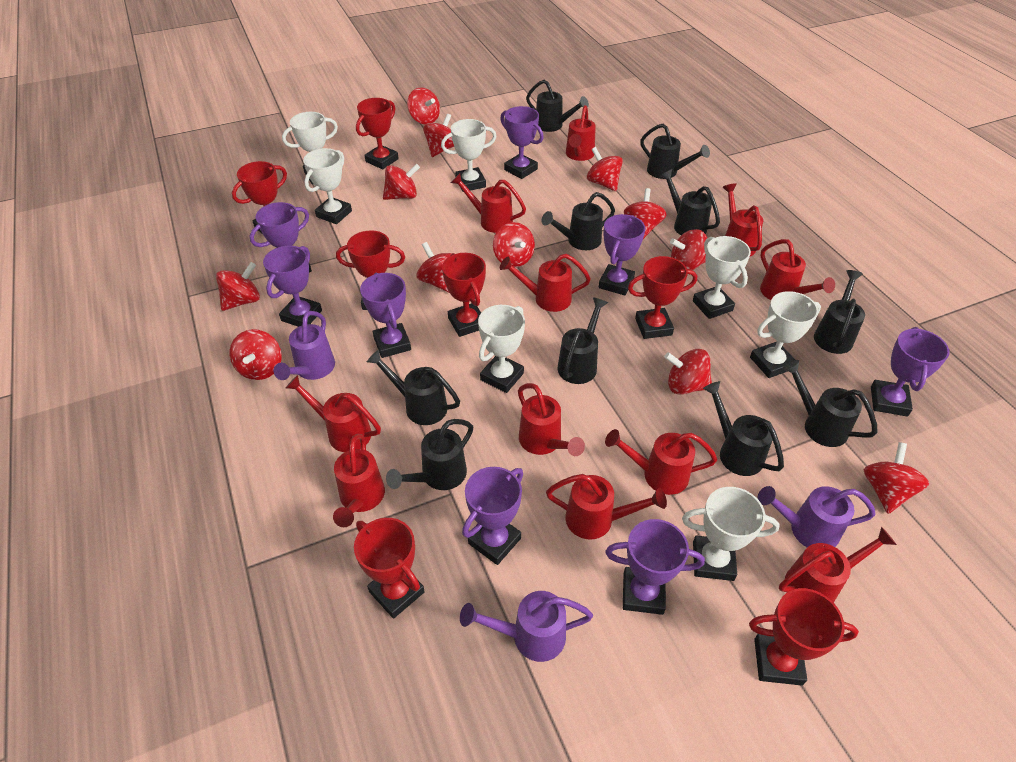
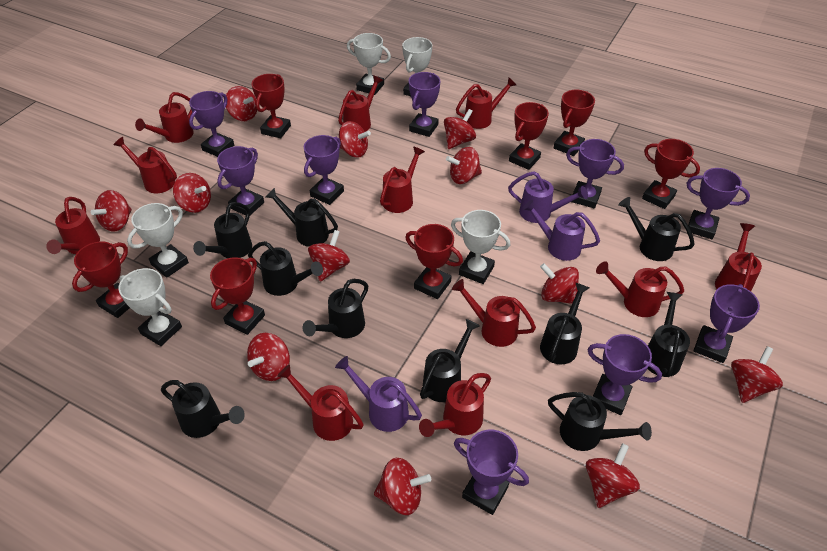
purple trophy: [250,202,312,273] [263,245,322,327] [360,273,411,358] [462,467,523,565] [500,106,544,179] [599,214,645,296] [605,519,705,615] [871,327,950,416] = 8 -> [189,91,234,157] [217,146,264,216] [304,135,344,205] [409,72,440,137] [454,430,529,515] [566,139,624,209] [588,334,662,415] [687,168,750,239] [693,284,760,363] = 9
white trophy: [282,112,338,184] [303,148,352,224] [441,119,497,192] [478,305,525,393] [682,487,780,581] [693,236,751,319] [750,291,821,378] = 7 -> [118,268,182,346] [127,203,189,278] [347,33,391,95] [402,37,432,96] [451,210,510,284] = 5

